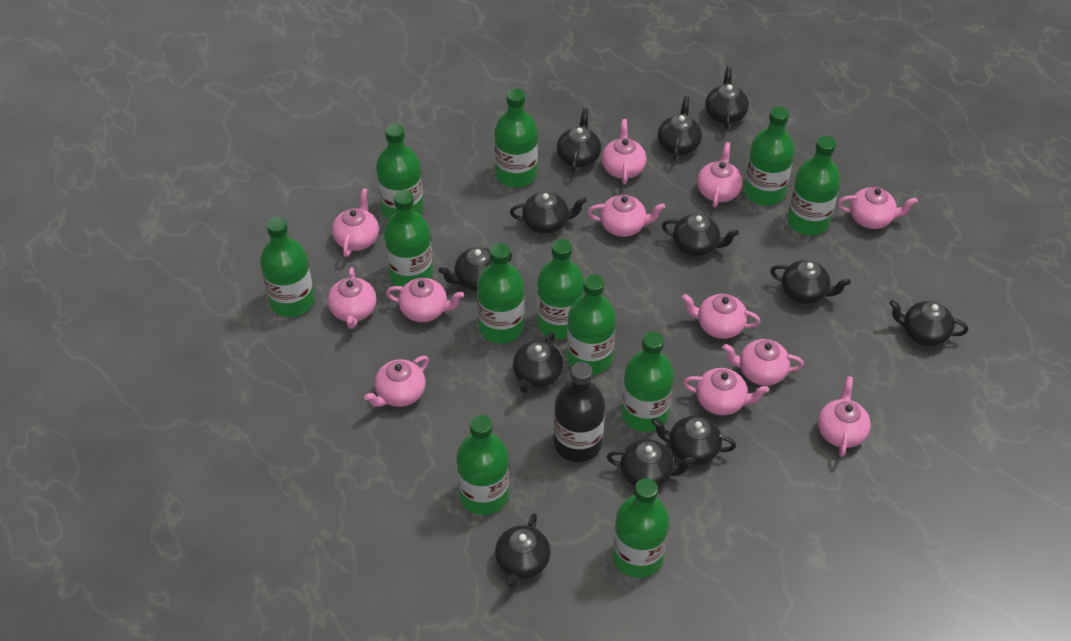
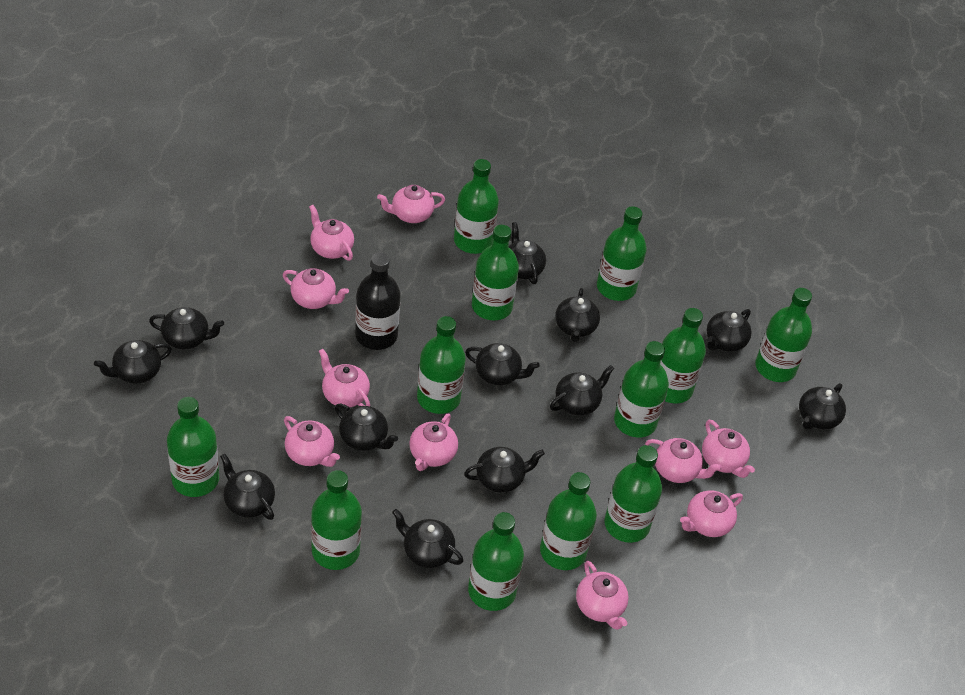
pink teapot: [328,267,376,329] [332,188,379,257] [364,356,429,407] [386,278,464,322] [588,195,665,237] [602,119,646,184] [682,294,761,339] [683,368,769,415] [697,142,743,208] [722,339,804,386] [818,376,871,457] [838,187,918,229] = 12 -> [283,268,349,309] [284,416,340,467] [309,205,354,261] [319,349,370,407] [377,185,445,223] [409,413,458,471] [576,561,629,630] [645,438,722,483] [680,490,743,537] [702,420,755,478] = 10

